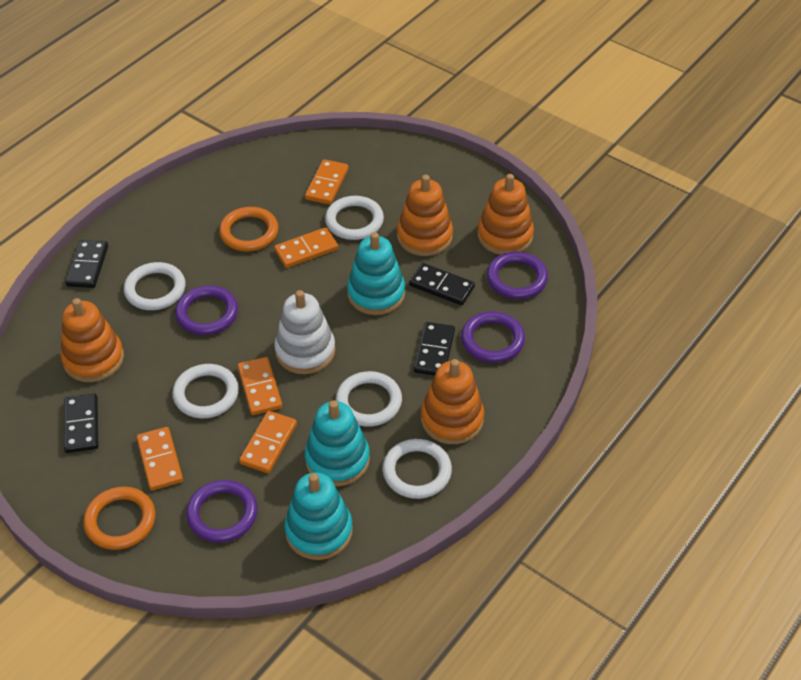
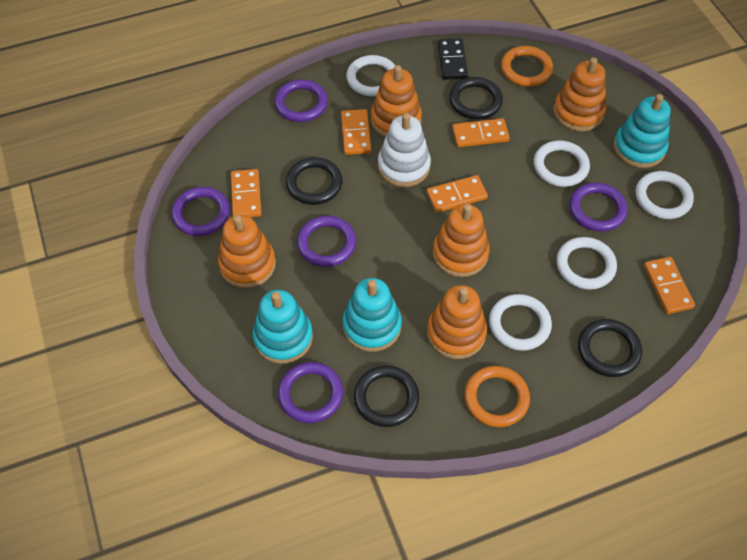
black domino: [64,394,98,453] [65,240,108,288] [409,263,475,305] [414,322,455,376] = 4 -> [438,39,468,80] = 1
black ring: none = 0 -> [286,157,343,205] [354,365,419,427] [449,77,503,120] [578,319,642,377] = 4
orange stacking toy: [61,298,124,382] [397,175,453,256] [421,359,484,444] [478,174,534,255] = 4 -> [218,215,276,288] [371,65,422,137] [427,285,487,359] [433,204,490,277] [554,57,606,131] = 5
purple ring: [175,285,238,335] [186,480,258,543] [461,311,525,363] [487,252,548,299] = 4 -> [172,187,230,236] [274,79,328,122] [278,362,343,423] [297,216,356,267] [569,182,628,232] = 5

